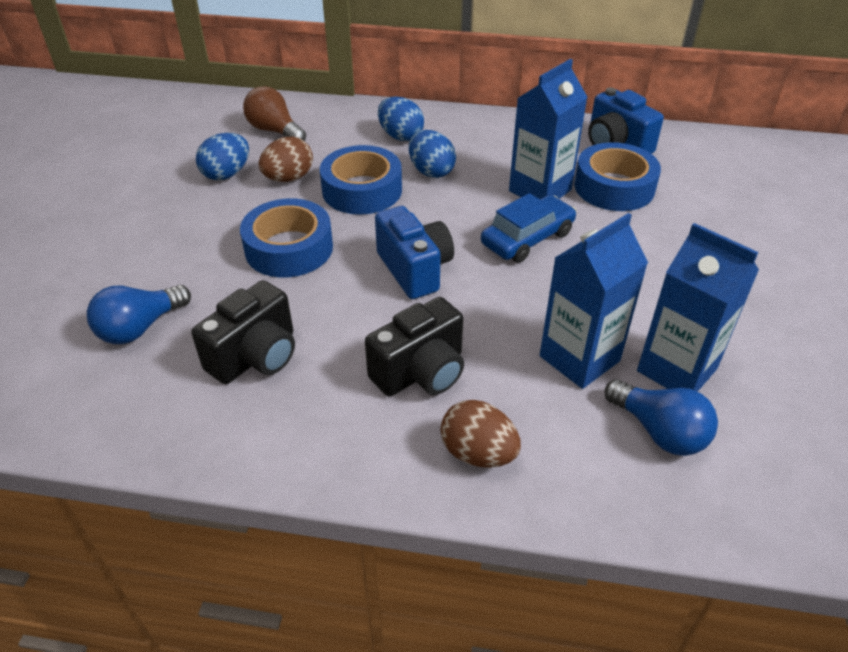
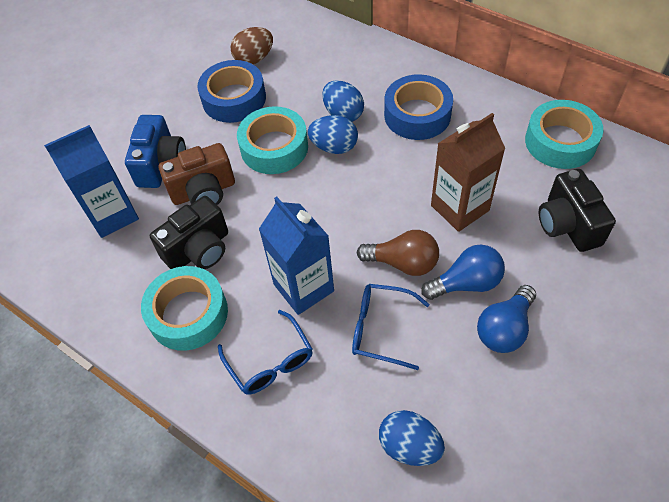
blue camera: [375,206,454,299] [588,88,664,154] = 2 -> [125,115,186,188] = 1
blue car: [481,193,577,263] = 1 -> none = 0
blue carton: [509,59,588,199] [540,213,648,389] [637,223,759,392] = 3 -> [44,125,139,238] [259,197,334,315] = 2
blue glasses: none = 0 -> [218,310,313,395] [352,284,430,370] = 2
blue tape: [240,198,333,277] [320,145,402,215] [574,142,661,211] = 3 -> [198,60,266,123] [384,74,453,140] = 2
brown camera: none = 0 -> [159,143,235,205] = 1
brown carton: none = 0 -> [431,113,505,232] = 1
brown egg: [259,137,313,182] [440,400,521,468] = 2 -> [231,27,273,64] = 1
turquoise tape: none = 0 -> [141,266,228,351] [237,106,308,174] [525,100,603,169] = 3

